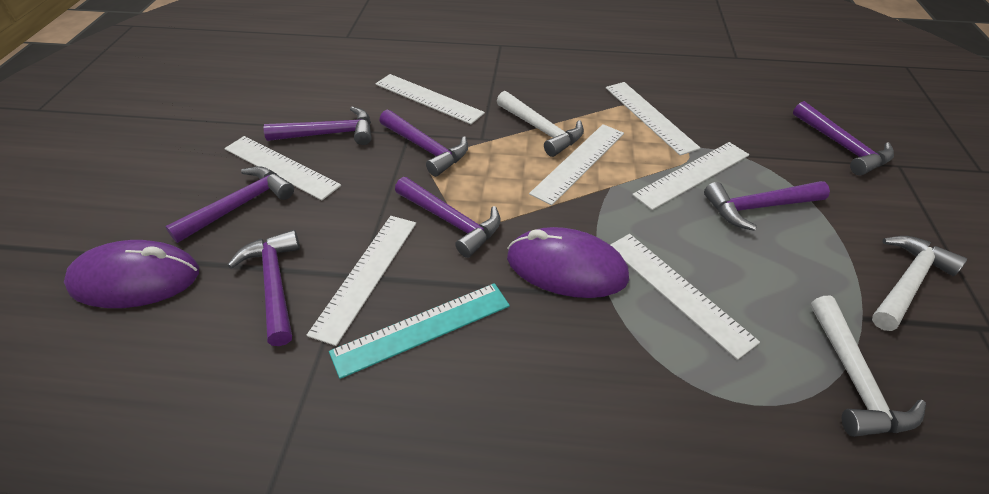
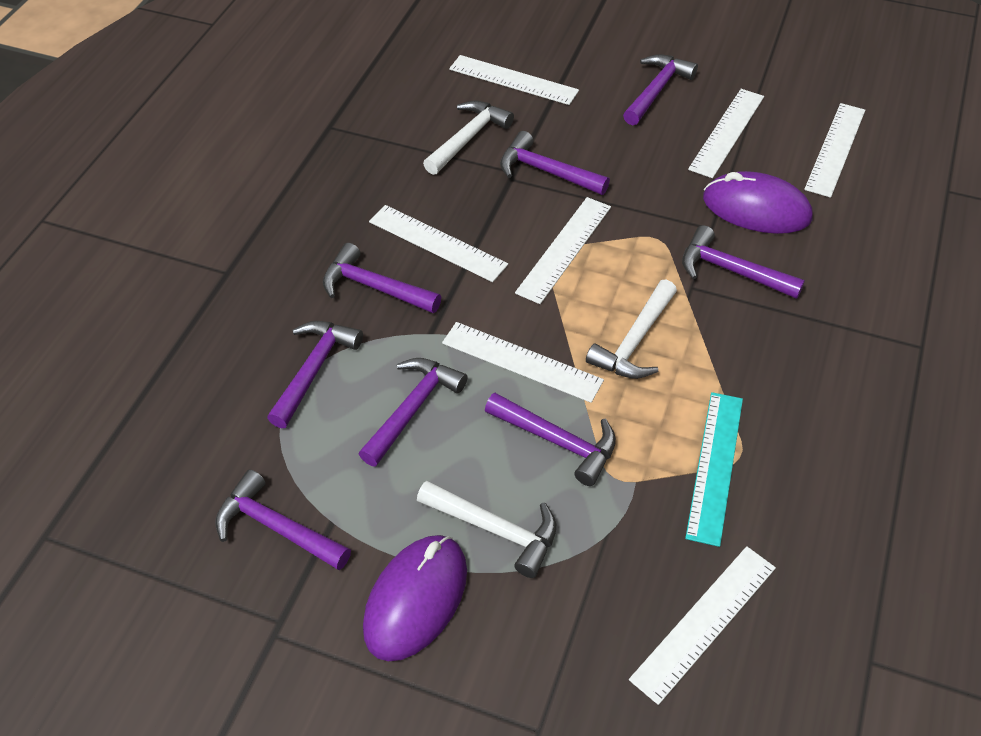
purple hammer: [165,166,294,243] [227,230,300,346] [264,106,372,145] [379,110,468,177] [395,177,500,258] [704,181,830,231] [793,101,894,175] = 7 -> [215,469,351,570] [267,321,363,428] [323,243,441,313] [359,358,468,467] [485,393,616,486] [500,131,610,195] [623,54,698,125] [682,225,805,299] = 8

